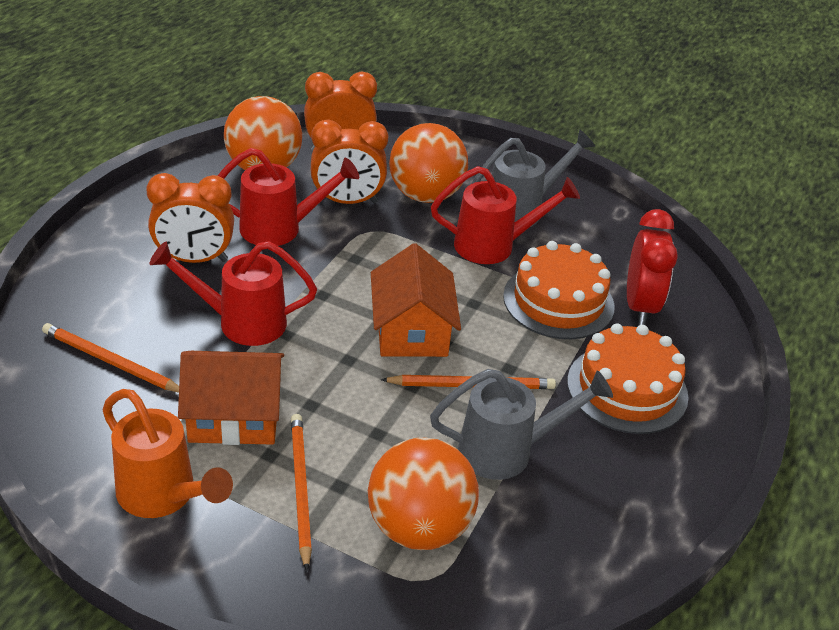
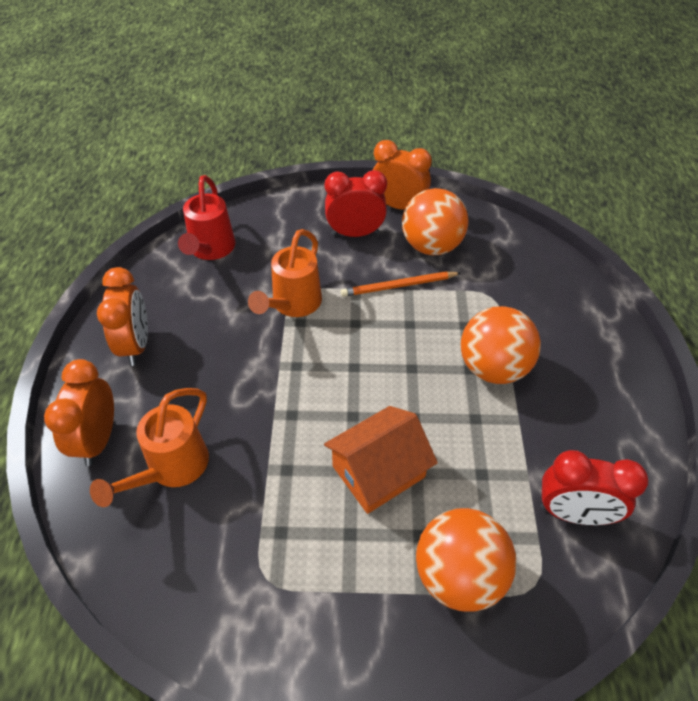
grey watering can: [430,369,613,480] [471,129,596,227] = 2 -> none = 0
orange cake: [503,241,615,339] [567,324,689,434] = 2 -> none = 0
orange house: [178,351,284,445] [371,243,461,357] = 2 -> [324,406,438,514] = 1
orange pencil: [42,323,179,393] [291,414,312,571] [381,375,556,389] = 3 -> [341,272,460,297] = 1
orange watering can: [102,389,233,518] = 1 -> [90,388,209,507] [248,229,322,317] = 2
red clock: [627,209,678,325] = 1 -> [325,170,387,237] [540,450,648,525] = 2
red watering can: [149,241,317,346] [217,148,359,246] [431,166,580,264] = 3 -> [178,175,236,260] = 1

